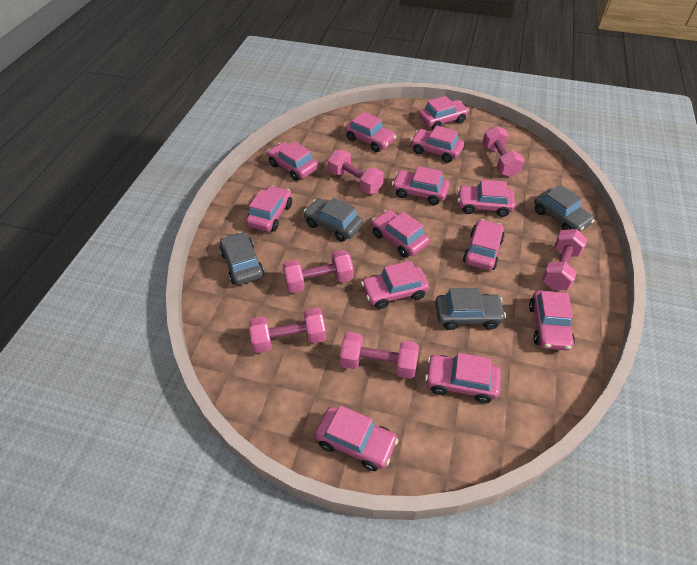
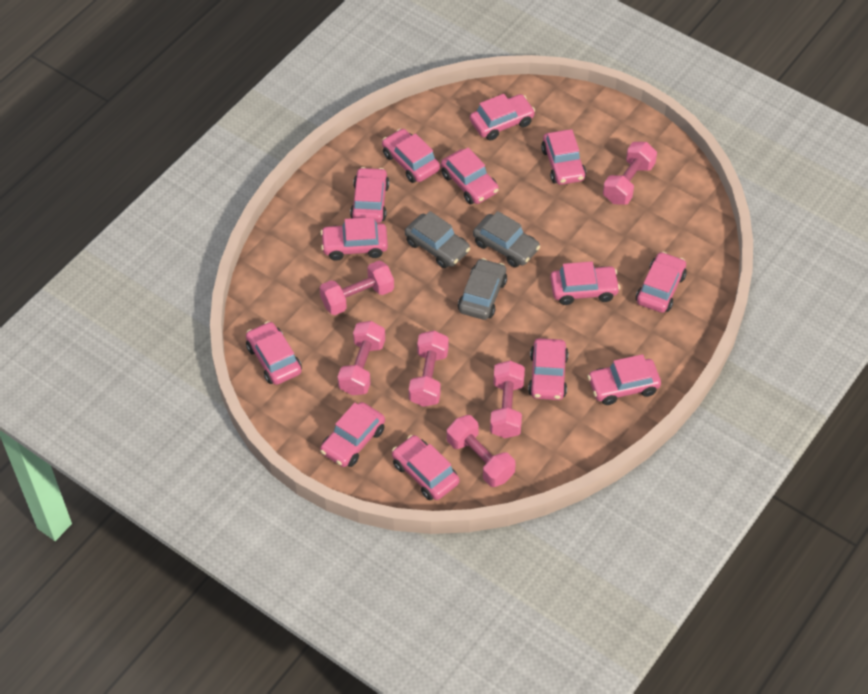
grey car: [219,232,264,285] [303,198,363,242] [435,288,506,330] [534,185,595,232] = 4 -> [405,211,470,268] [458,258,507,320] [473,211,540,268] = 3

